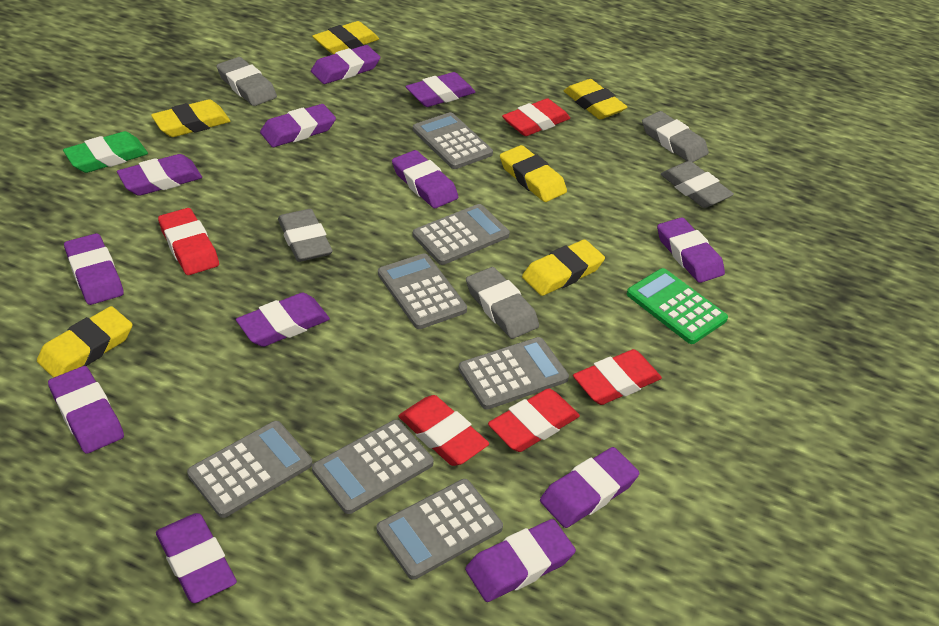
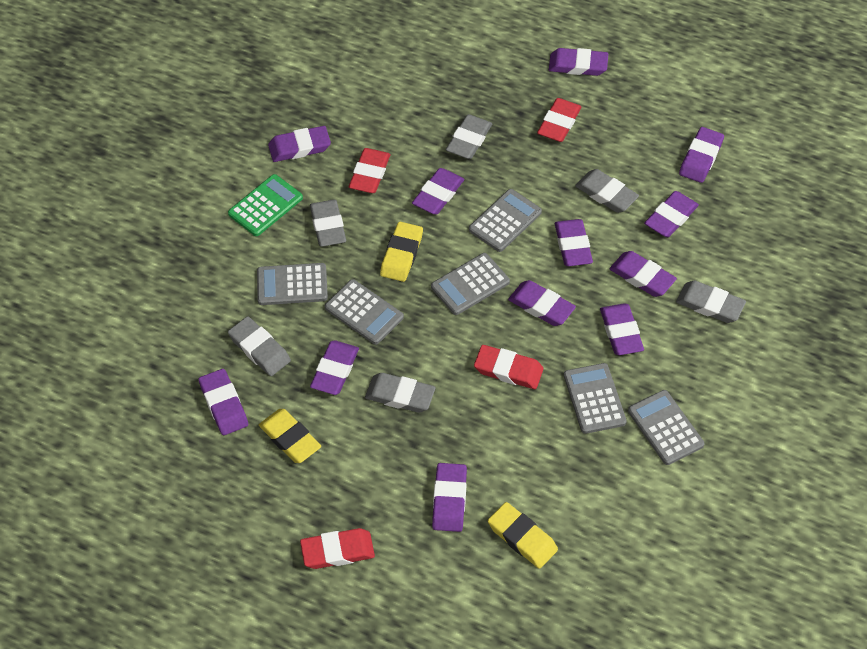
green eraser: [63,131,148,173] = 1 -> none = 0
grey calculator: [187,421,312,518] [312,420,434,514] [376,479,503,580] [378,253,467,329] [413,112,493,169] [413,204,510,265] [458,337,569,410] = 7 -> [257,263,328,305] [325,279,404,345] [431,253,510,315] [469,189,542,252] [564,363,627,434] [628,390,705,465] = 6
grey eraser: [217,57,277,106] [278,209,333,262] [466,267,539,339] [642,111,709,162] [661,161,734,208] = 5 -> [228,316,291,376] [310,200,346,247] [365,373,436,413] [446,114,492,159] [575,169,639,213] [676,280,746,323] = 6
red eraser: [158,208,219,275] [398,395,489,466] [488,388,580,452] [502,98,570,136] [573,349,662,405] = 5 -> [300,528,375,569] [349,148,390,193] [474,345,544,389] [537,98,581,142] = 4
yellow eraser: [37,306,133,378] [151,99,231,137] [312,21,379,54] [500,145,567,202] [522,239,605,296] [564,79,627,119] = 6 -> [259,409,321,463] [380,222,423,282] [488,502,558,569] = 3

